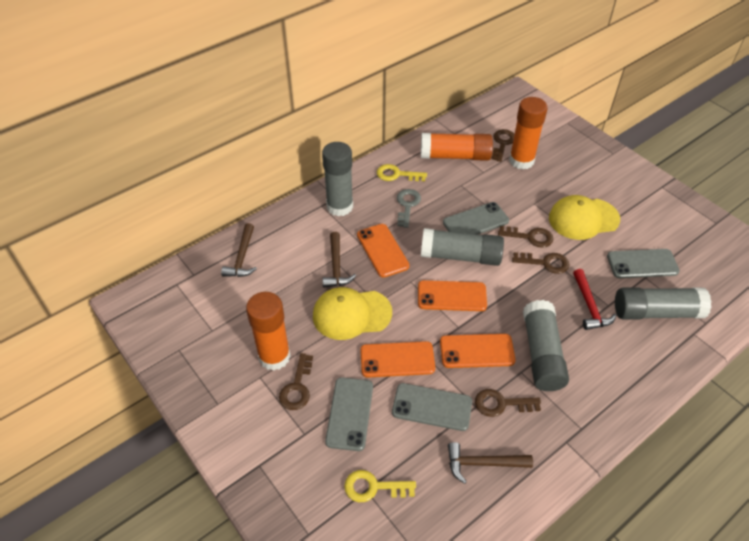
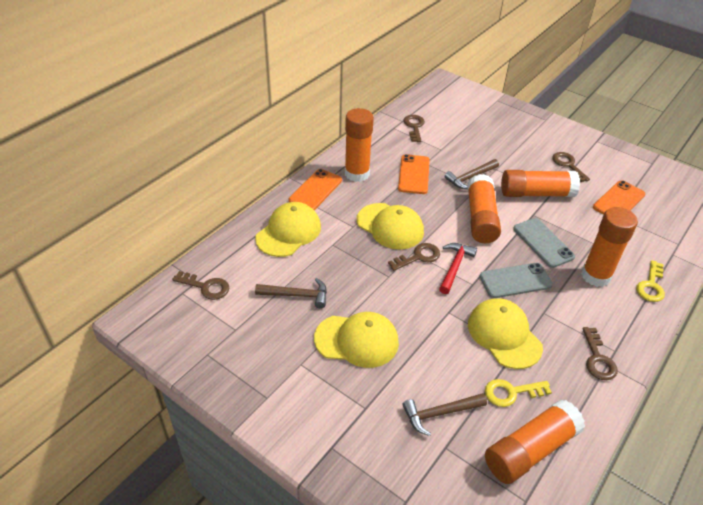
grey glue stick: [322,142,353,216] [421,228,504,266] [523,300,569,391] [615,287,711,320] = 4 -> none = 0
grey key: [397,189,421,228] = 1 -> none = 0
grey phone: [325,377,373,451] [392,383,472,431] [443,202,509,235] [607,249,680,278] = 4 -> [480,263,553,298] [513,218,575,268] = 2
orange glue stick: [246,292,291,371] [421,133,493,161] [509,97,548,170] = 3 -> [345,108,374,182] [467,174,501,243] [485,399,585,484] [501,170,580,197] [581,207,638,287] = 5
orange phone: [357,224,409,278] [360,341,435,378] [418,280,487,311] [440,334,516,368] = 4 -> [289,169,342,210] [398,154,430,194] [593,181,645,215] = 3
yellow cap: [313,287,392,340] [549,195,620,240] = 2 -> [255,202,321,257] [314,312,399,368] [357,203,424,250] [468,298,543,369] = 4

